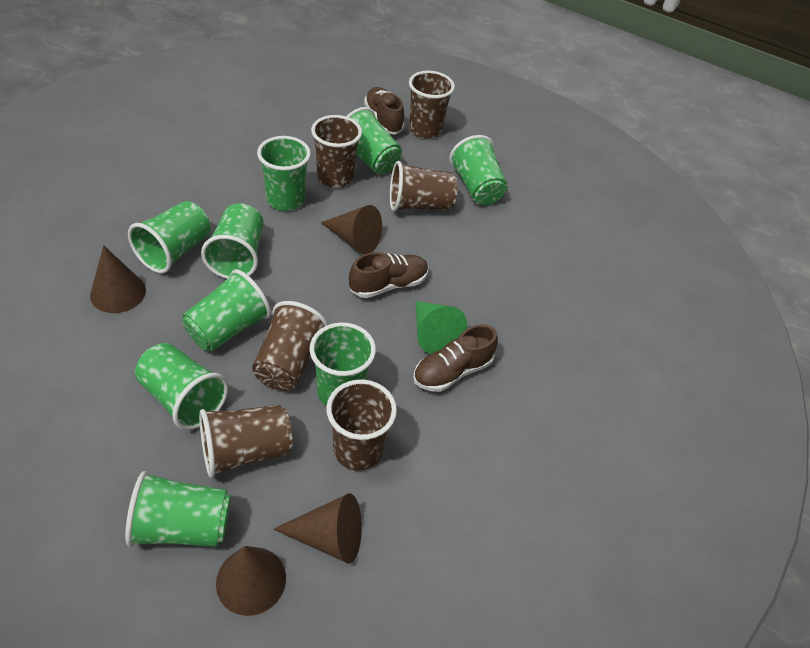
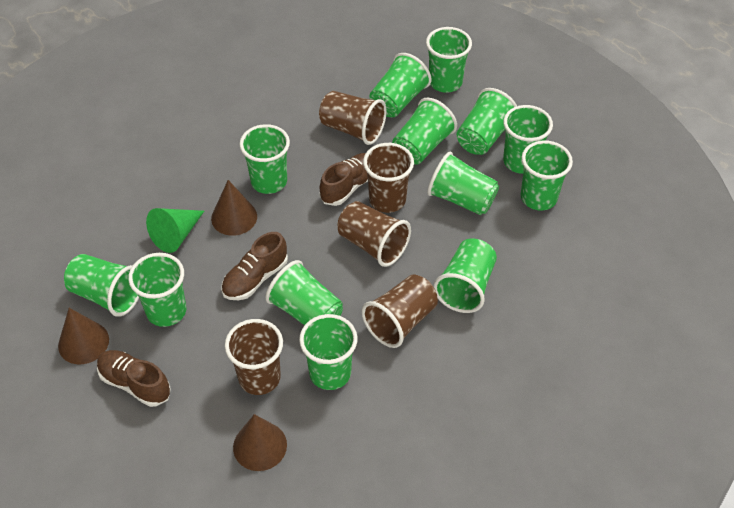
brown cone: [90,245,146,313] [216,546,286,616] [273,493,362,564] [321,205,382,254] = 4 -> [58,308,109,364] [211,180,257,236] [233,414,287,471] = 3
brown cup: [199,405,293,478] [252,301,328,391] [311,115,362,188] [326,379,397,471] [390,161,458,212] [409,71,455,139] = 6 -> [225,319,283,395] [319,91,387,145] [337,201,411,267] [362,275,438,348] [363,143,414,213] = 5
green cup: [125,471,231,547] [128,201,210,273] [135,343,228,430] [182,269,271,352] [201,203,264,279] [257,136,311,211] [309,322,376,406] [346,107,402,174] [449,135,508,205] = 9 -> [64,254,139,317] [128,253,186,327] [239,124,290,194] [265,260,343,325] [299,314,358,390] [369,53,432,117] [392,98,457,165] [426,27,472,93] [427,151,499,215] [433,238,497,313] [457,88,517,155] [503,105,553,174] [521,140,573,210] = 13

